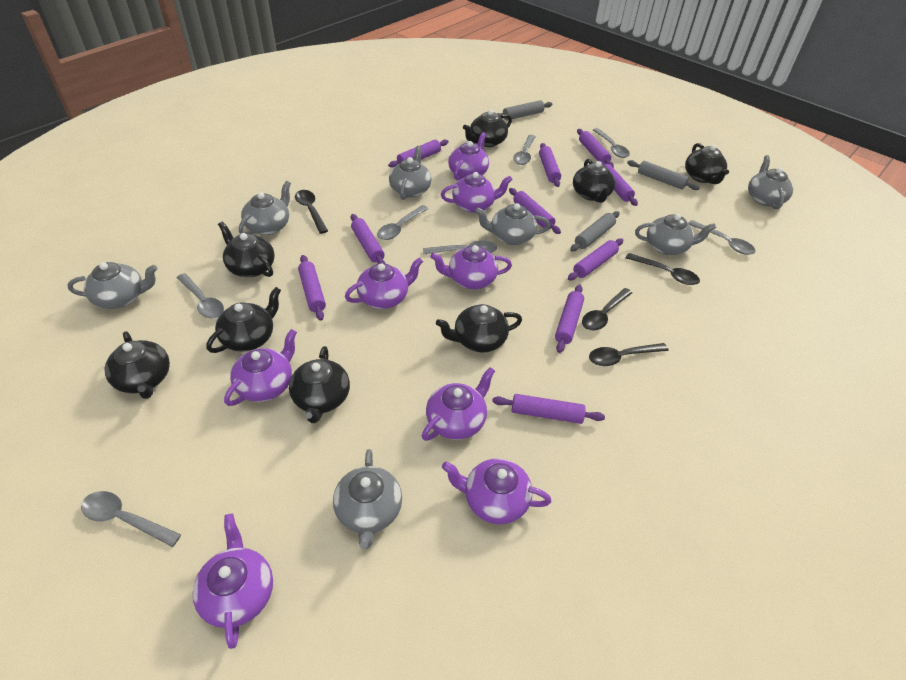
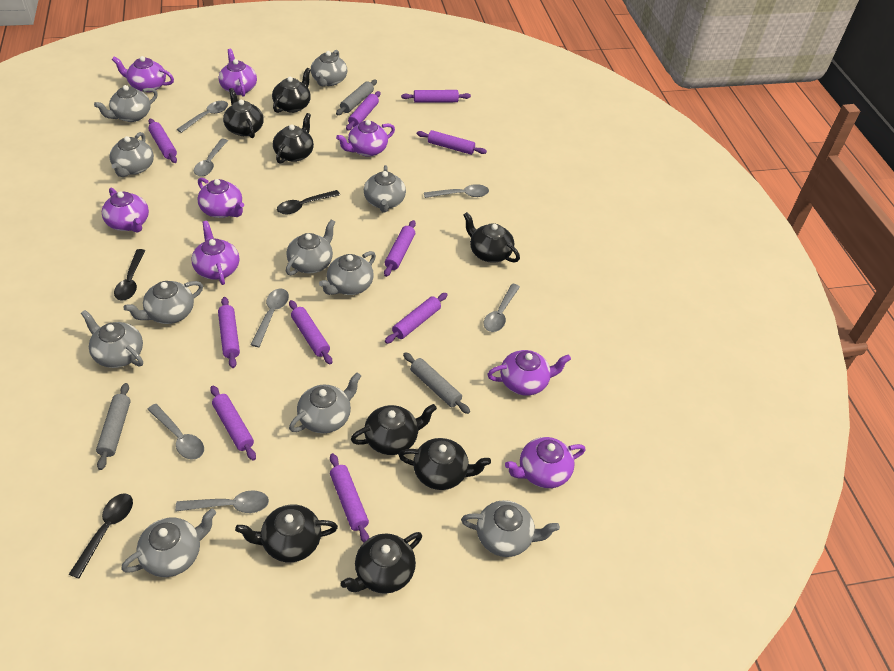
black spoon: [295,190,328,234] [582,288,632,331] [589,343,669,366] [626,253,700,285] = 4 -> [69,493,133,579] [114,249,145,301] [277,190,340,214] = 3
grey teapot: [67,262,157,309] [239,181,291,235] [333,449,402,549] [389,146,432,200] [475,203,550,245] [635,214,716,255] [748,155,793,210] = 7 -> [81,310,143,368] [94,85,158,122] [110,132,154,177] [121,509,216,577] [123,281,203,324] [286,219,335,275] [289,372,361,433] [311,50,347,86] [319,251,376,295] [364,165,406,213] [461,500,560,557] = 11

